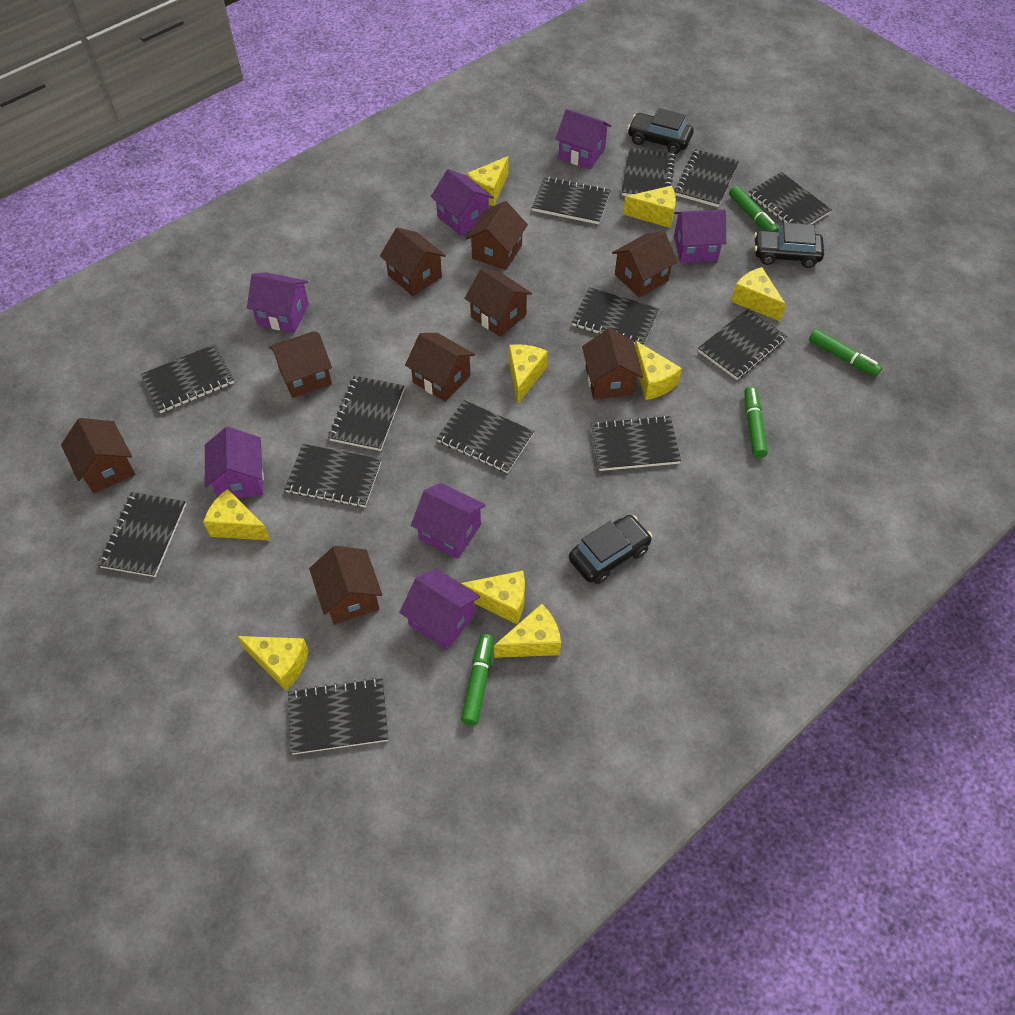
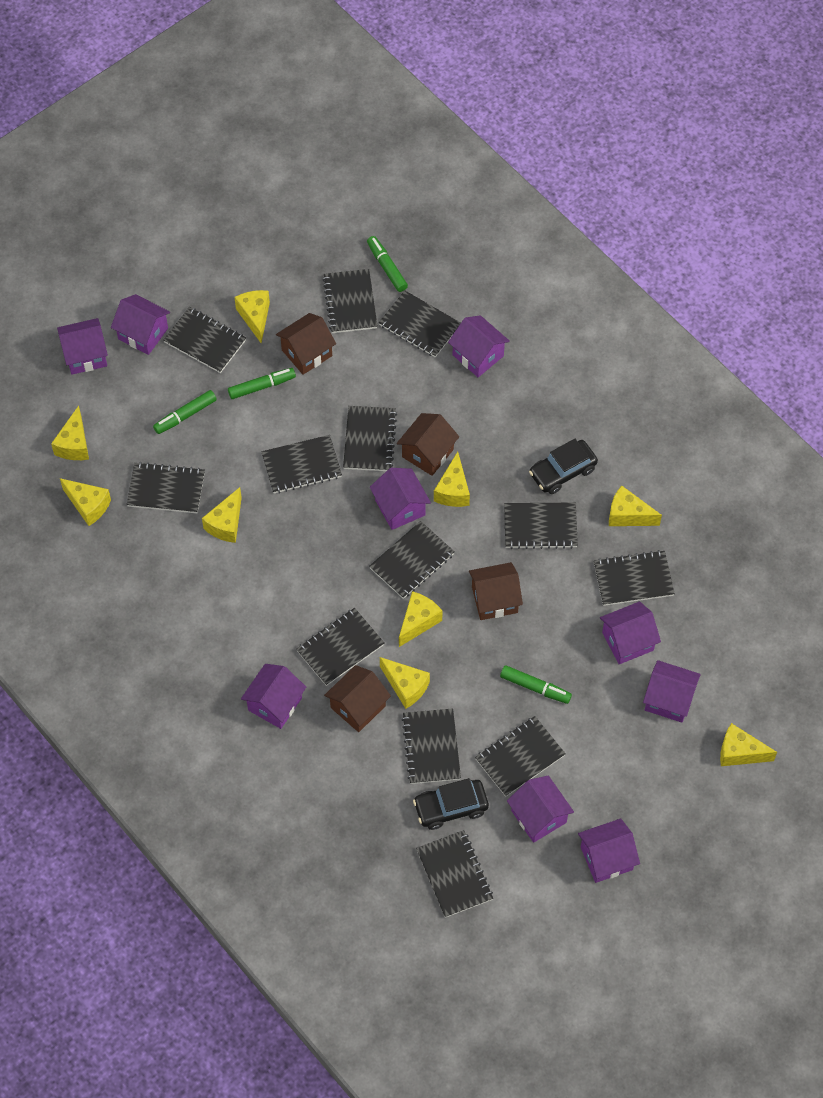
black car: [569,515,652,584] [628,108,694,154] [754,223,824,268] = 3 -> [413,778,489,830] [529,439,598,494] = 2
brown house: [61,418,135,494] [269,331,332,398] [309,546,382,625] [380,227,446,296] [405,333,475,402] [465,268,532,337] [466,201,528,270] [582,328,643,400] [612,231,678,297] = 9 -> [276,313,336,375] [324,665,391,732] [397,413,459,476] [469,562,523,620] = 4
purple house: [205,427,264,498] [247,272,309,333] [399,568,481,650] [411,483,486,559] [431,169,494,236] [555,109,611,169] [674,210,726,263] = 7 -> [57,318,108,375] [111,294,170,355] [241,664,306,729] [370,468,431,530] [448,315,510,377] [507,776,574,843] [578,818,640,883] [600,601,661,664] [643,660,701,723] = 9

